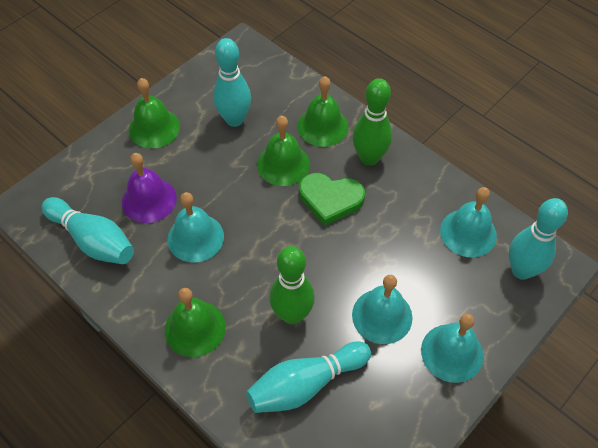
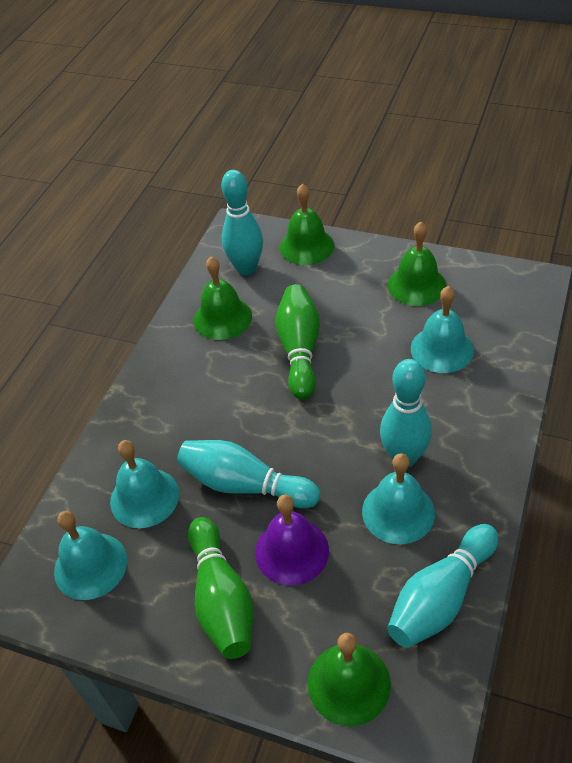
green heart: [299,173,365,226] = 1 -> none = 0

